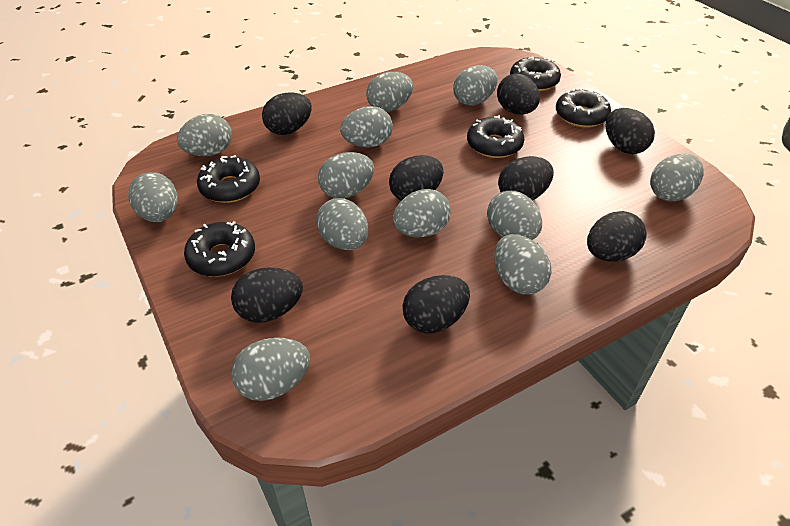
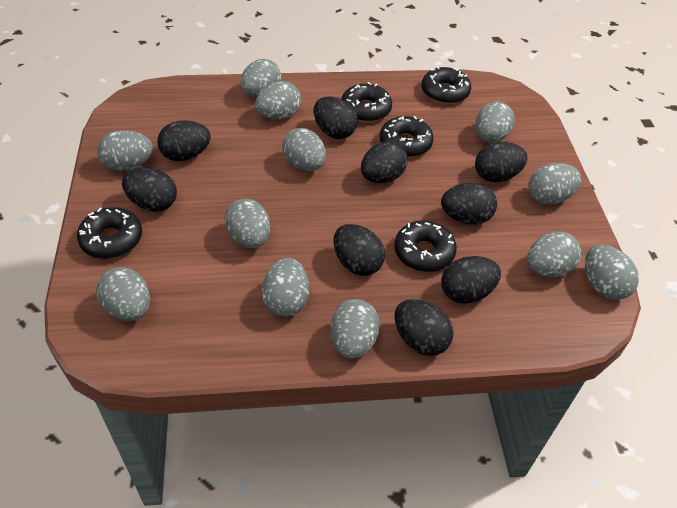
black egg: [231,267,303,323] [262,92,312,135] [389,155,443,201] [403,275,470,333] [497,74,540,115] [498,156,554,201] [587,211,647,262] [605,108,655,154] = 8 -> [122,168,177,212] [157,120,211,161] [314,97,357,139] [333,224,385,276] [361,141,408,183] [395,299,454,356] [441,183,497,225] [441,256,501,304] [475,142,527,182] = 9

